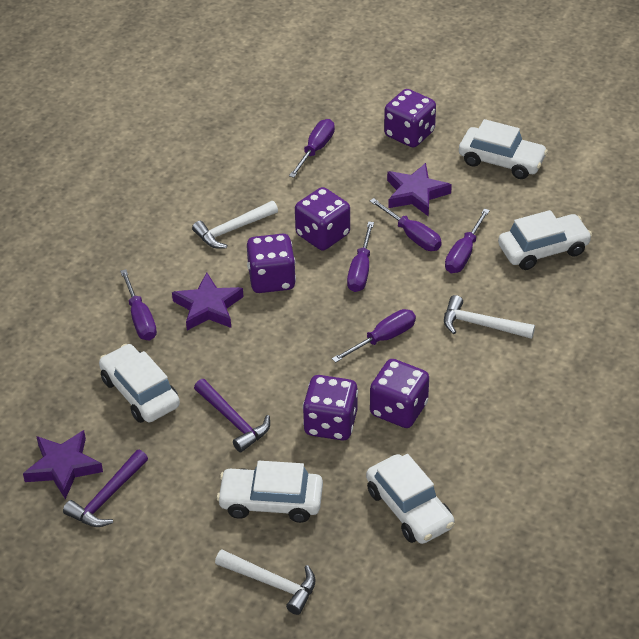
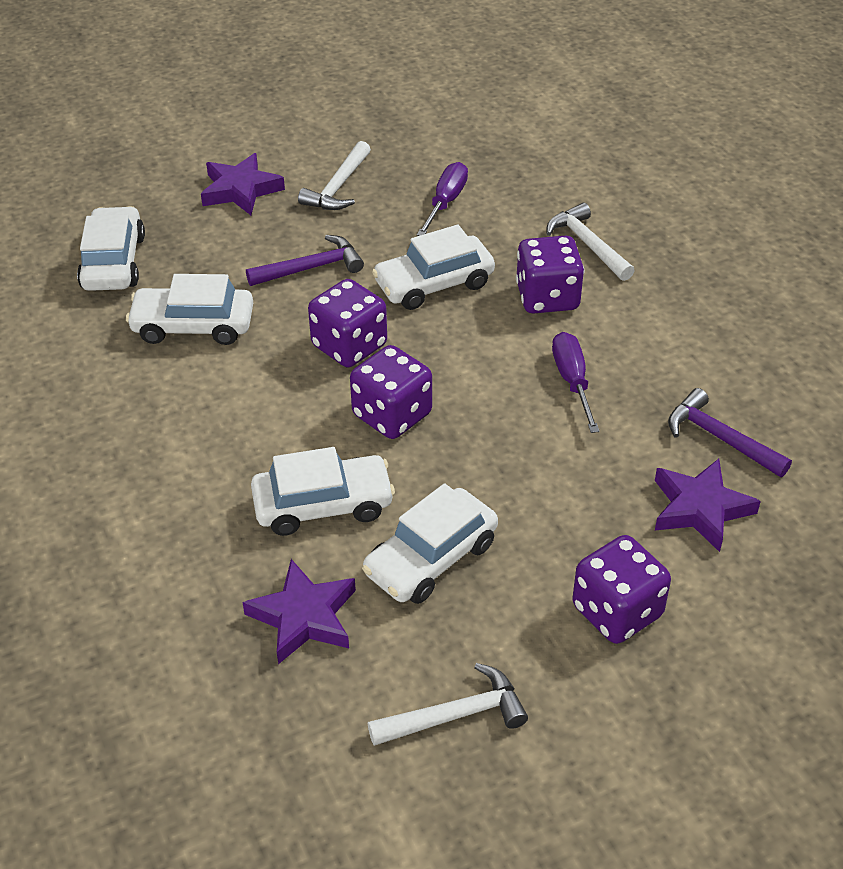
purple dice: [247,234,296,293] [295,187,350,251] [303,375,358,441] [370,359,429,428] [384,89,436,148] = 5 -> [308,279,387,367] [350,345,432,439] [516,236,584,313] [572,535,671,644] = 4
purple screwdriver: [120,269,157,341] [289,119,335,178] [332,309,416,363] [347,221,374,292] [370,198,442,251] [445,208,490,273] = 6 -> [417,162,468,236] [552,332,600,433] = 2

